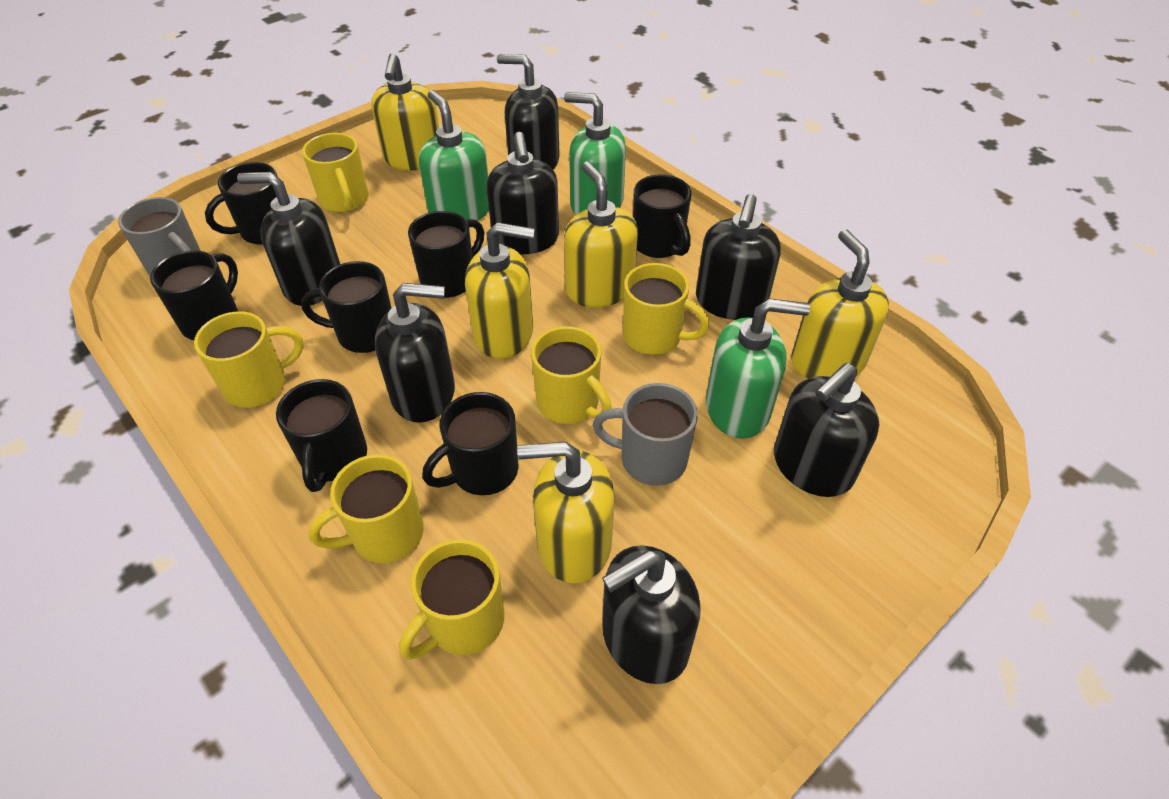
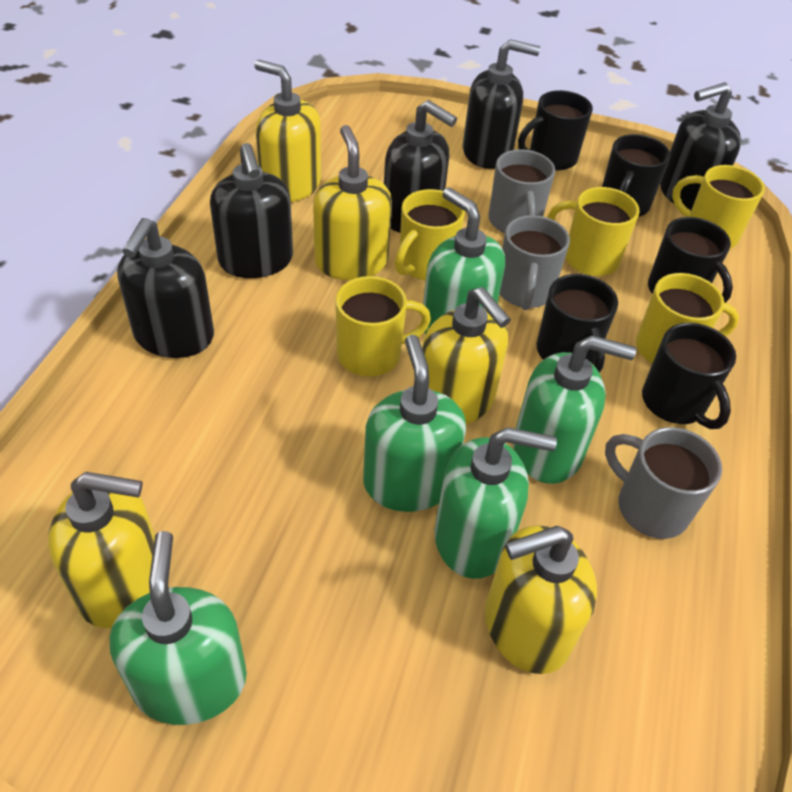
black mug: [150,250,238,340] [205,162,278,245] [276,379,367,492] [301,261,391,353] [408,211,484,298] [422,392,519,495] [633,174,691,258] = 7 -> [518,90,593,170] [536,274,618,373] [602,134,670,217] [642,323,736,429] [648,217,733,303] = 5
black soap dispenser: [237,172,340,306] [375,283,455,423] [487,132,559,254] [497,54,560,169] [602,545,701,684] [696,194,781,320] [774,363,879,497] = 7 -> [117,218,214,358] [210,143,293,278] [384,100,457,233] [463,39,540,169] [660,82,741,210] = 5
green soap dispenser: [419,90,489,221] [564,92,626,215] [706,298,810,439] = 3 -> [109,531,247,725] [363,335,466,512] [421,187,505,334] [434,427,557,579] [513,335,636,484] = 5
grey mug: [118,197,201,276] [593,383,698,486] = 2 -> [489,149,555,233] [500,215,570,310] [605,427,722,539] = 3
yellow mug: [194,311,304,408] [302,133,369,213] [308,454,424,563] [399,539,504,660] [531,326,612,424] [623,263,709,355] = 6 -> [335,276,431,377] [395,189,465,280] [547,187,640,276] [636,273,739,363] [672,165,765,249] = 5

